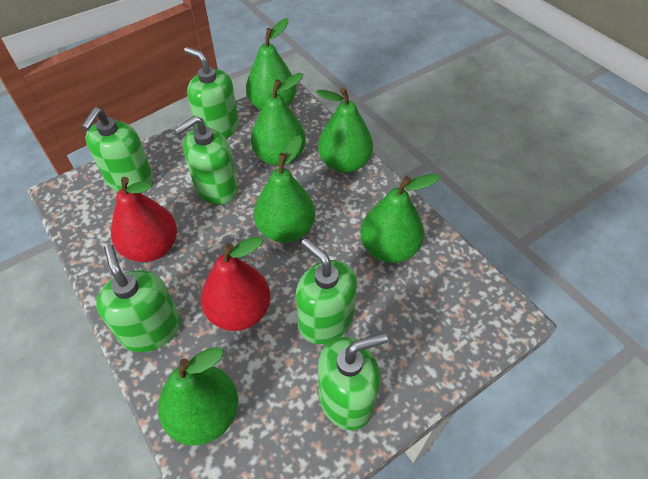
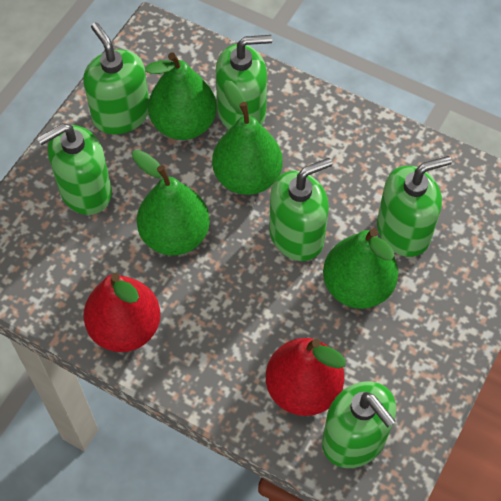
green pear: [158,347,238,446] [246,18,296,110] [251,73,306,166] [254,135,315,243] [316,88,373,173] [360,174,440,263] = 6 -> [132,150,210,256] [145,52,217,140] [212,80,283,195] [323,228,398,309] = 4

